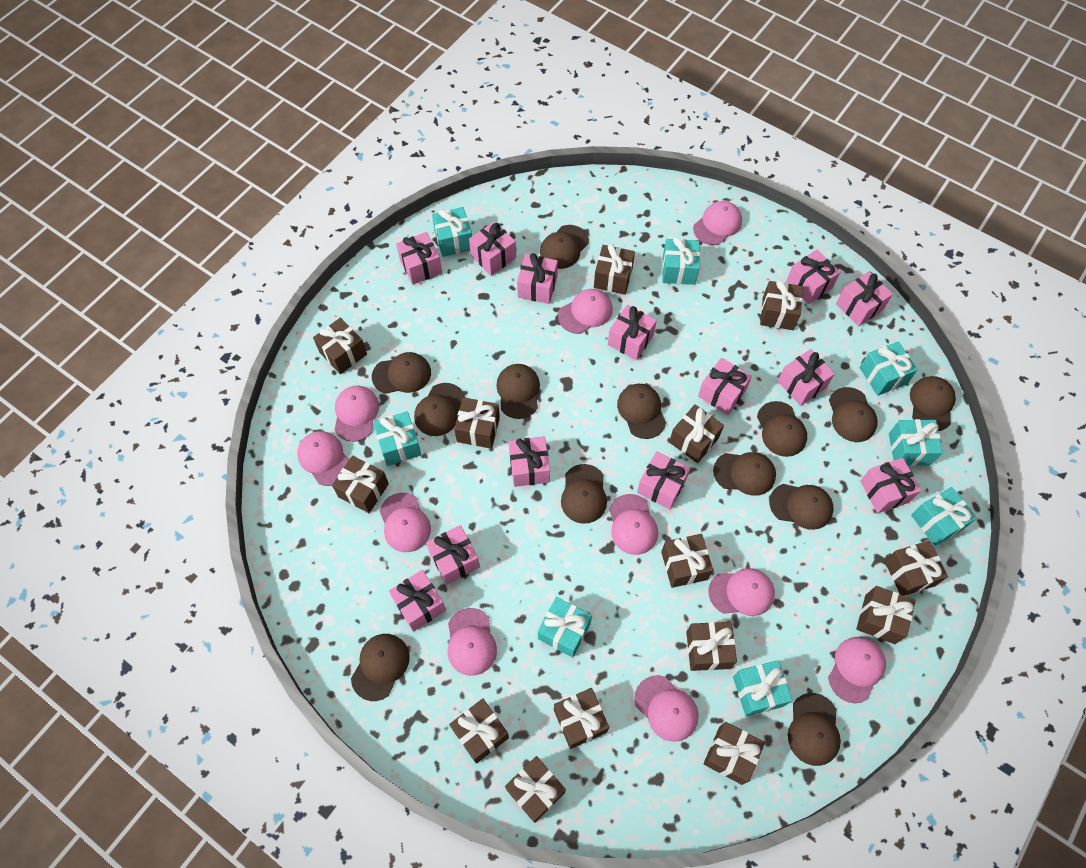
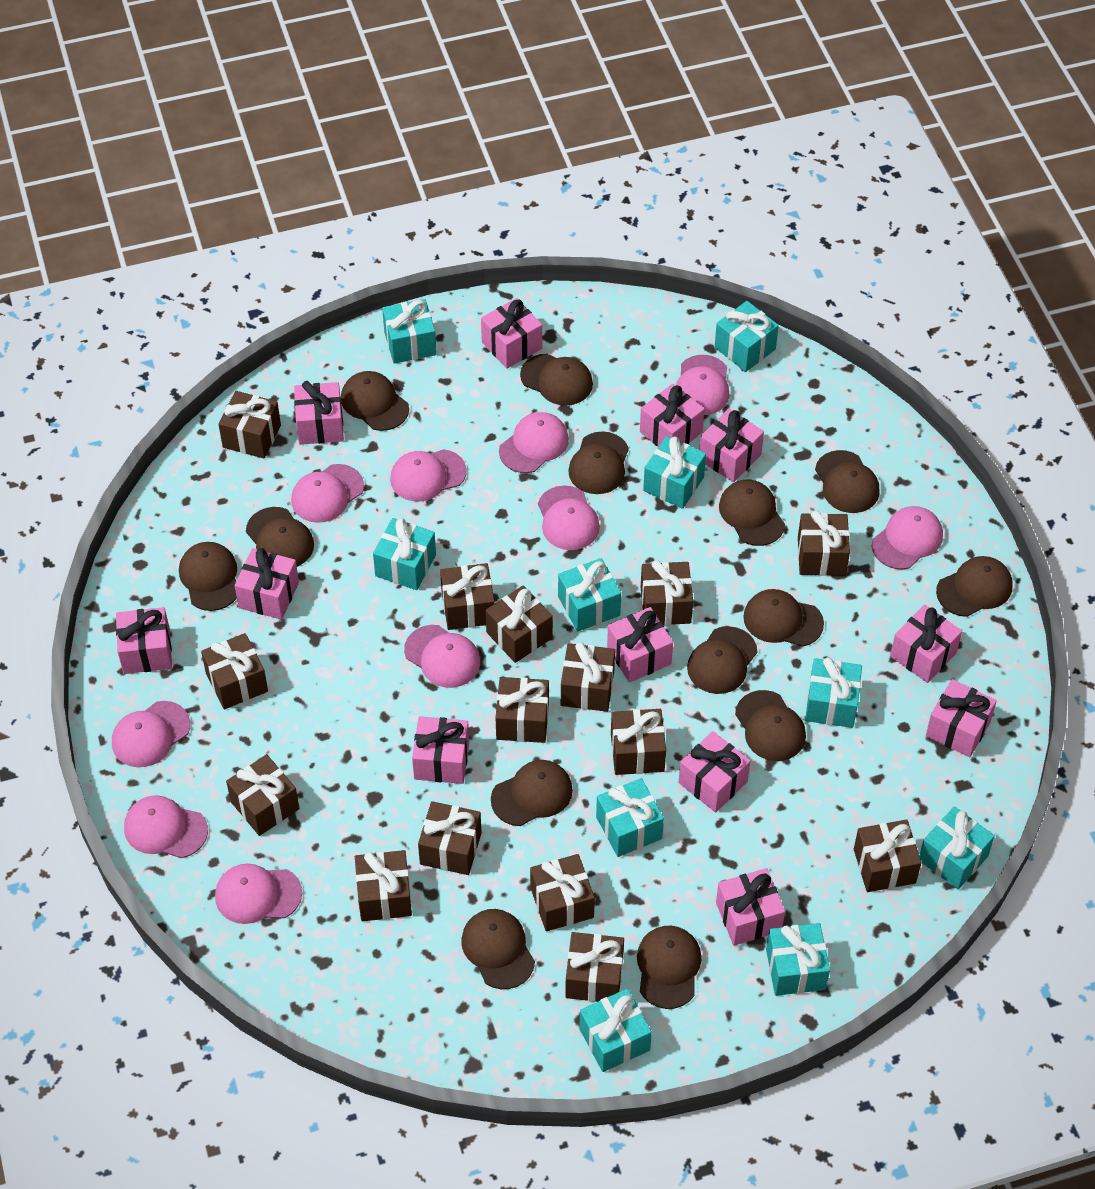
brown cap: [351,634,410,701] [372,352,431,394] [414,383,465,436] [496,364,540,419] [540,225,589,269] [561,464,607,524] [617,384,666,439] [713,452,776,496] [757,401,807,457] [769,484,834,530] [788,693,841,766] [829,387,878,442] [910,376,956,431] = 13 -> [179,542,237,611] [246,507,314,567] [341,371,409,431] [461,909,535,989] [491,760,573,826] [520,354,593,406] [568,431,629,494] [637,926,701,1009] [687,626,757,694] [719,480,785,546] [735,690,806,761] [743,589,824,647] [815,450,880,513] [936,556,1013,617] = 14
brown gift: [313,317,367,374] [332,455,389,513] [449,699,509,764] [454,397,500,449] [505,756,566,823] [554,688,609,749] [594,244,635,295] [661,534,713,588] [669,404,724,463] [686,622,737,671] [703,722,765,785] [760,280,803,330] [856,586,916,644] [884,540,948,596] = 14 -> [201,633,268,709] [218,391,281,459] [226,754,299,836] [355,850,412,921] [418,801,482,875] [440,563,495,630] [486,585,553,663] [496,677,549,743] [530,854,595,931] [561,642,615,712] [565,932,624,1002] [611,709,666,775] [641,560,693,625] [798,510,850,576] [854,820,921,892] = 15
pink gift: [389,570,446,632] [396,232,442,285] [426,525,480,585] [469,221,516,276] [509,436,550,487] [517,253,558,304] [608,305,657,360] [637,451,690,509] [698,357,752,415] [778,349,835,406] [786,250,840,304] [836,271,893,326] [860,458,921,513] = 13 -> [116,607,172,674] [235,548,299,620] [294,381,344,445] [412,716,469,784] [481,298,542,369] [607,607,673,683] [640,384,704,447] [678,731,750,812] [699,409,764,482] [716,868,785,946] [890,605,962,683] [926,679,997,757] = 12
turquoise gift: [373,411,422,466] [432,207,472,257] [538,597,592,658] [662,237,700,285] [733,660,793,716] [860,341,918,396] [889,419,943,466] [911,487,977,546] = 8 -> [373,518,436,590] [382,299,437,364] [558,558,621,632] [579,989,652,1072] [596,778,664,857] [643,436,706,509] [715,301,779,372] [766,923,830,996] [805,657,862,728] [919,806,995,889] = 10

